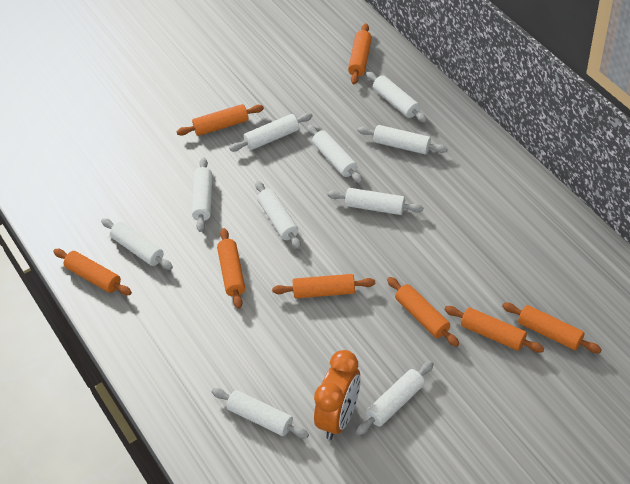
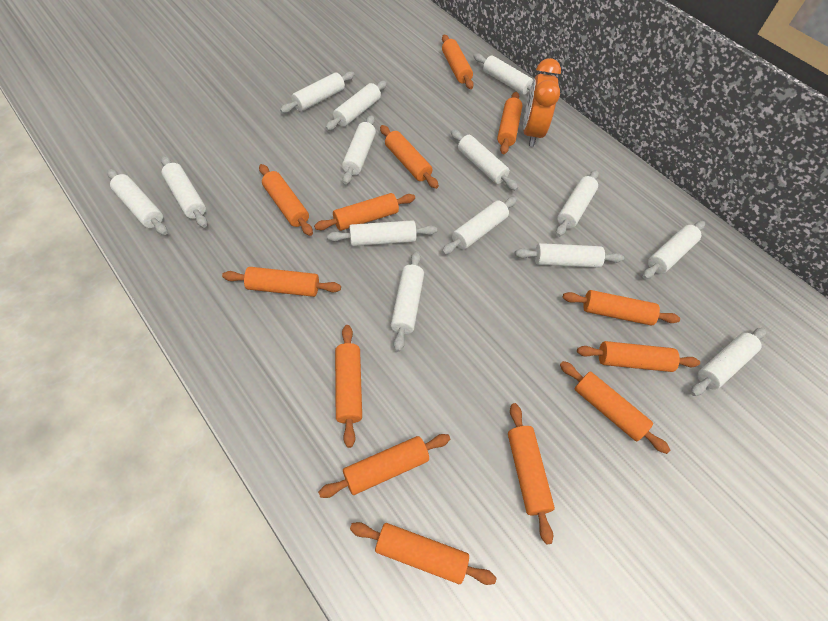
orange rolling pin: [53,249,132,295] [176,104,264,136] [217,228,245,309] [272,274,375,298] [348,23,372,84] [387,277,459,347] [445,306,544,353] [502,303,602,353] = 8 -> [222,267,341,297] [259,164,313,236] [314,193,415,231] [318,434,450,498] [335,325,362,448] [350,522,496,585] [380,125,439,189] [442,35,474,89] [497,92,522,154] [508,403,555,545] [560,361,670,454] [563,290,680,326] [577,341,700,372] = 13
white rolling pin: [101,218,173,270] [192,157,212,232] [212,388,309,438] [229,113,313,151] [255,181,301,249] [307,125,363,183] [327,188,424,215] [356,361,434,435] [357,125,448,154] [366,71,427,122] = 10 -> [107,169,167,235] [161,156,207,228] [280,71,355,113] [325,81,387,131] [327,220,437,246] [342,115,376,184] [391,251,424,352] [442,197,517,255] [451,129,518,191] [473,53,533,95] [515,243,624,268] [556,170,599,237] [643,221,705,279] [691,328,766,396] = 14

